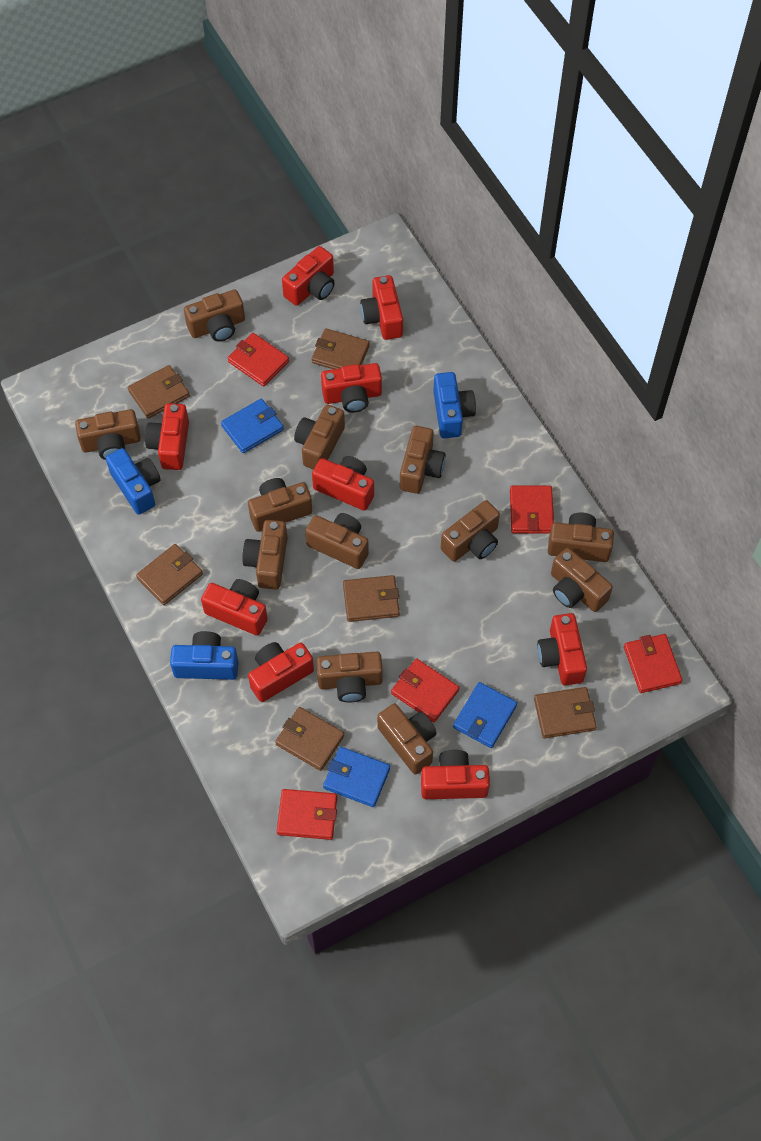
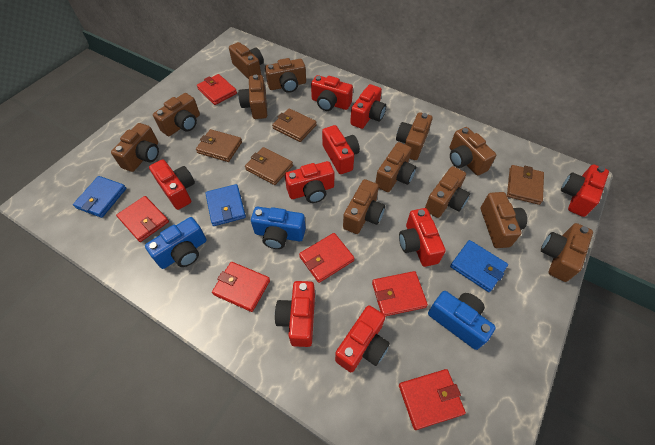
brown wallet: [128,365,190,419] [136,544,203,605] [275,707,345,771] [312,328,370,369] [343,575,400,622] [534,687,597,738] = 6 -> [196,129,242,162] [245,147,293,185] [272,108,317,142] [507,165,544,205] = 4
red wallet: [228,333,289,387] [277,789,337,840] [391,658,459,722] [510,486,554,534] [624,634,683,693] = 5 -> [116,196,169,242] [197,74,237,105] [212,262,270,312] [299,233,354,283] [372,271,428,317] [399,369,466,430] = 6

